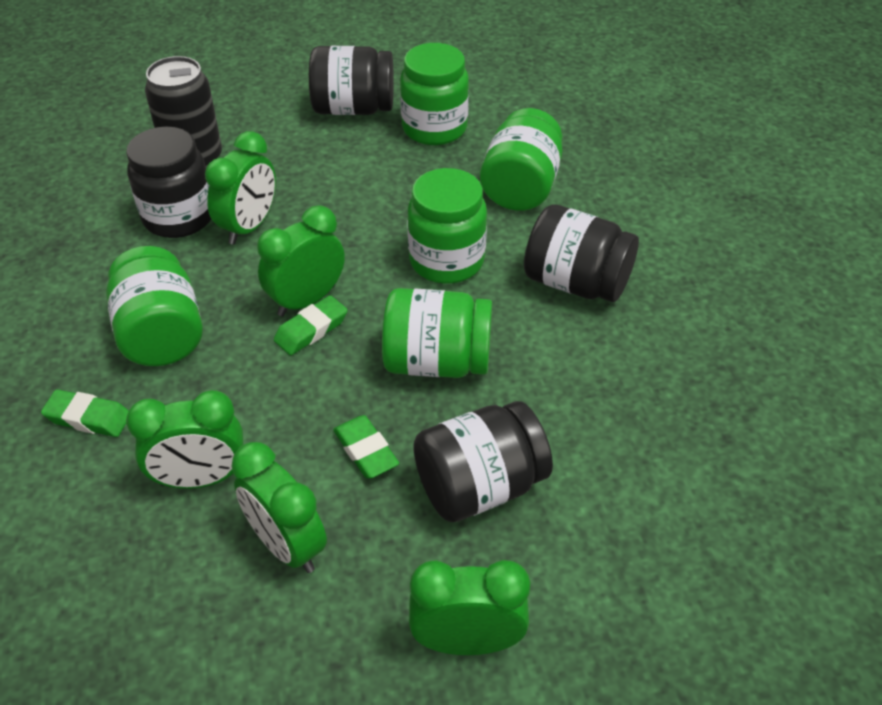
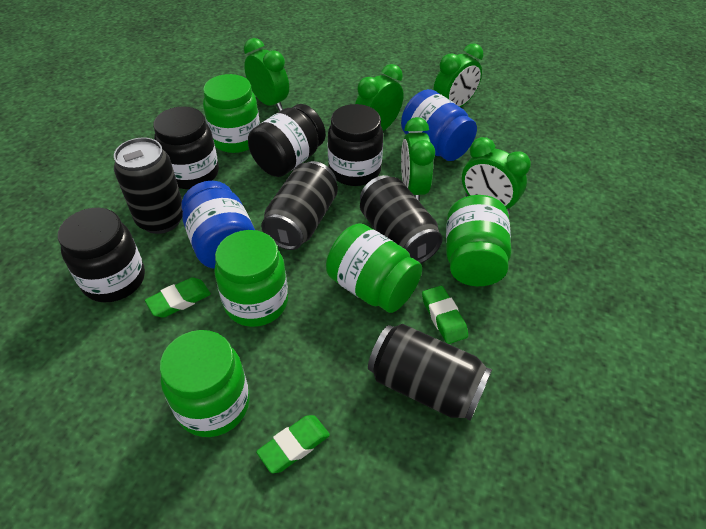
black can: [145,56,222,168] = 1 -> [114,138,183,234] [261,161,338,250] [360,175,443,264] [368,324,492,421] = 4
blue jar: none = 0 -> [181,181,255,269] [401,89,477,161] = 2

